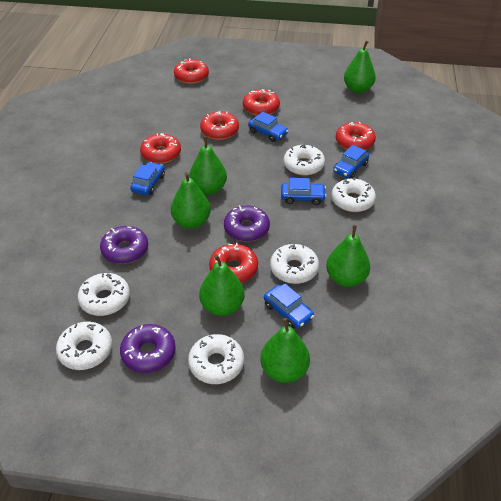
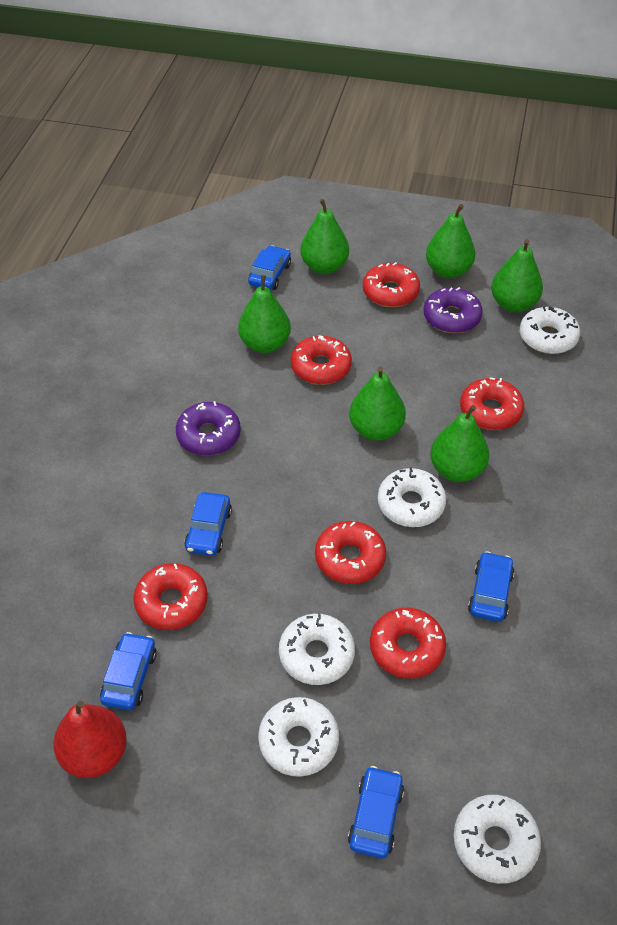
purple donut: [100,226,148,264] [120,324,176,373] [224,205,270,242] = 3 -> [176,401,241,456] [424,287,483,333] = 2
red pear: none = 0 -> [53,700,127,778] = 1
white donut: [56,322,112,370] [78,273,130,316] [188,334,244,384] [270,244,319,284] [284,145,325,176] [331,178,376,212] = 6 -> [258,697,339,777] [279,613,355,685] [378,467,446,527] [453,795,541,884] [520,306,580,354] = 5

